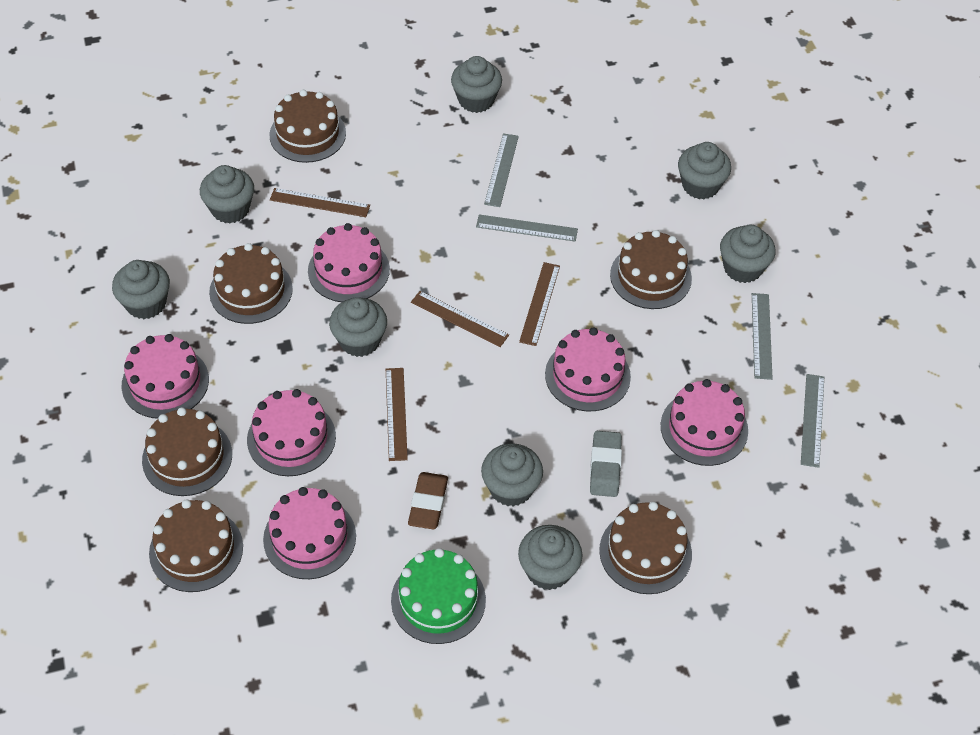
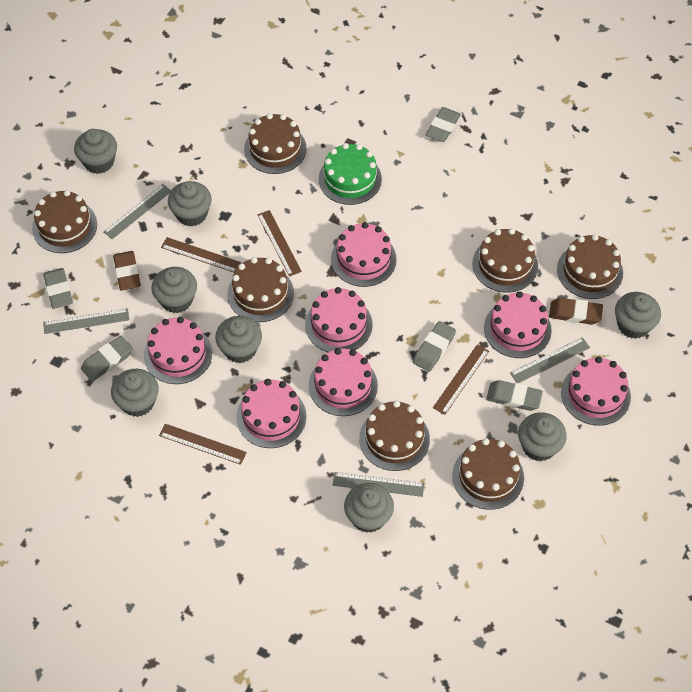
brown cake: [142,407,232,496] [149,499,243,592] [209,243,293,324] [269,90,346,163] [599,502,692,594] [610,230,692,309] = 6 -> [32,190,97,253] [227,257,294,322] [244,113,307,174] [359,401,430,471] [452,438,524,510] [472,228,538,293] [557,234,623,299] = 7
brown eraser: [408,472,448,529] = 1 -> [113,251,141,291] [549,298,603,325] = 2
grey eraser: [590,431,622,497] = 1 -> [43,268,73,309] [81,335,133,382] [413,321,456,372] [426,107,461,142] [486,380,543,411] = 5
pink cake: [122,334,209,419] [247,389,336,476] [263,487,356,579] [308,223,390,302] [545,327,631,411] [661,379,748,466] = 6 -> [144,317,212,384] [236,379,306,448] [305,287,373,352] [309,348,378,416] [331,222,397,287] [484,291,552,358] [561,356,631,426] = 7

